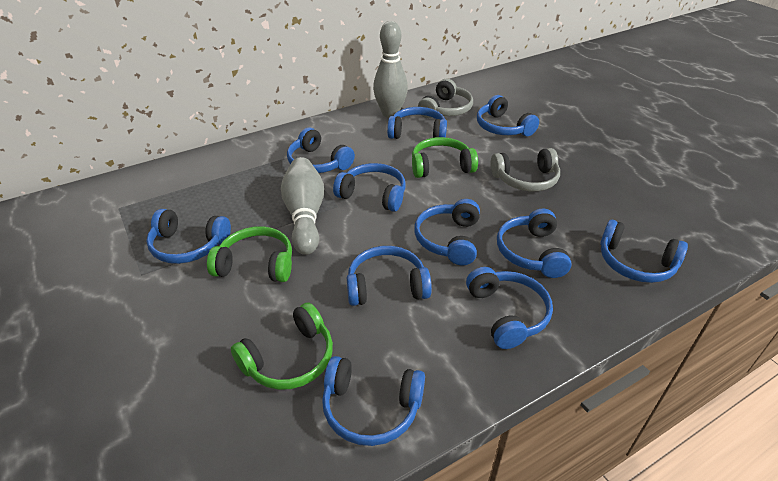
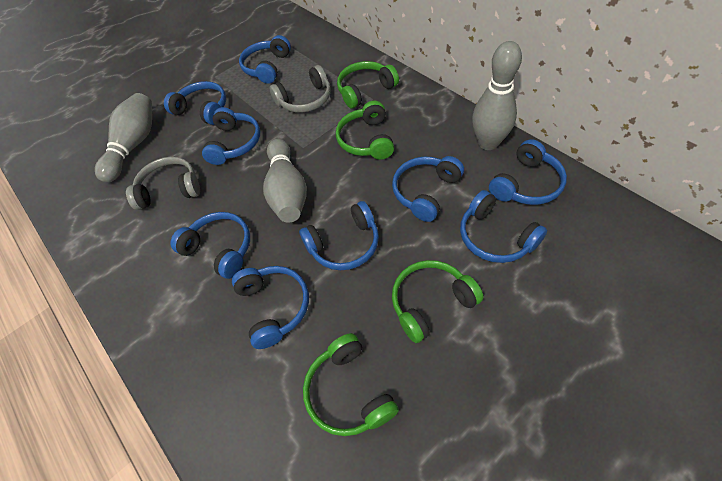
blue headphones: [146,209,231,264] [287,128,355,173] [322,356,425,446] [333,163,406,212] [347,246,432,306] [387,107,447,139] [414,199,480,265] [466,267,553,349] [477,95,539,136] [497,209,572,278] [600,220,688,283] = 11 -> [164,81,226,125] [170,212,250,279] [202,107,260,165] [232,266,309,349] [239,35,291,84] [299,201,379,270] [392,156,464,222] [460,190,547,263] [489,139,567,205] = 9
green headphones: [207,226,292,282] [231,302,333,390] [412,137,478,178] = 3 -> [303,333,399,436] [336,101,394,160] [337,61,399,109] [392,260,483,343] = 4
grey bowling pin: [281,157,324,255] [373,21,408,118] = 2 -> [95,93,152,183] [263,139,307,223] [472,41,522,150] = 3

